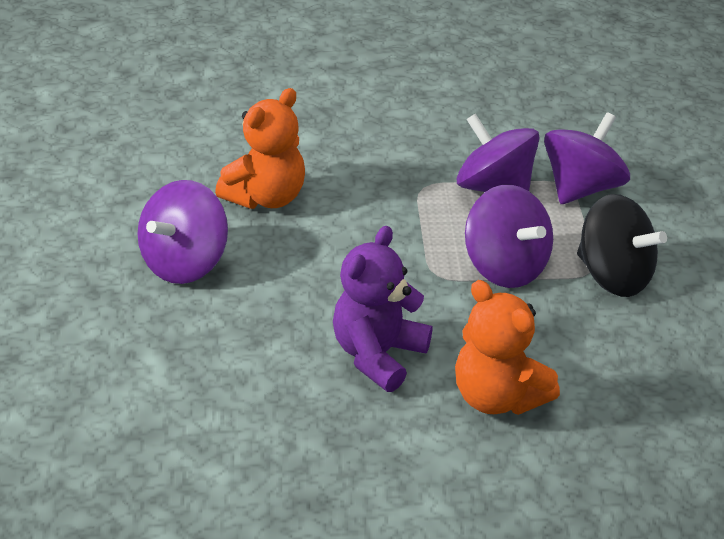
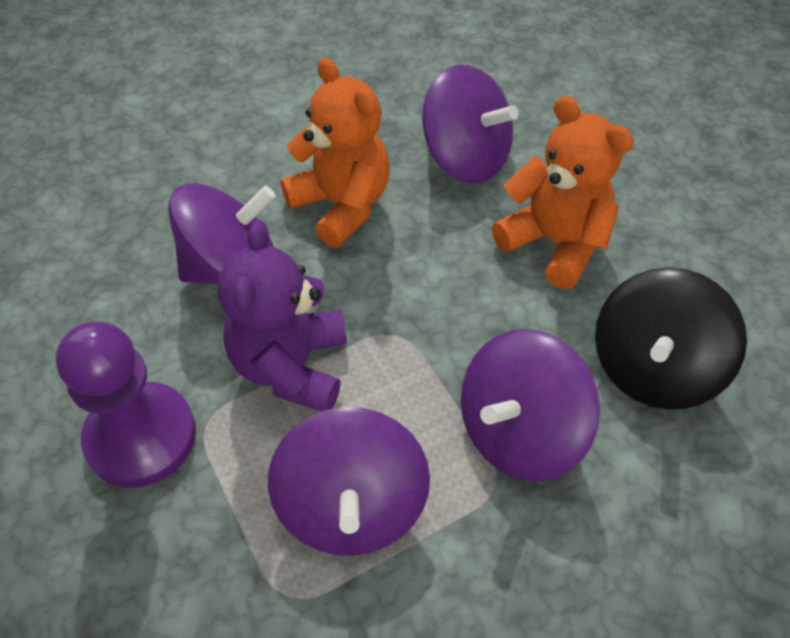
purple pawn: none = 0 -> [56,321,196,488] = 1

